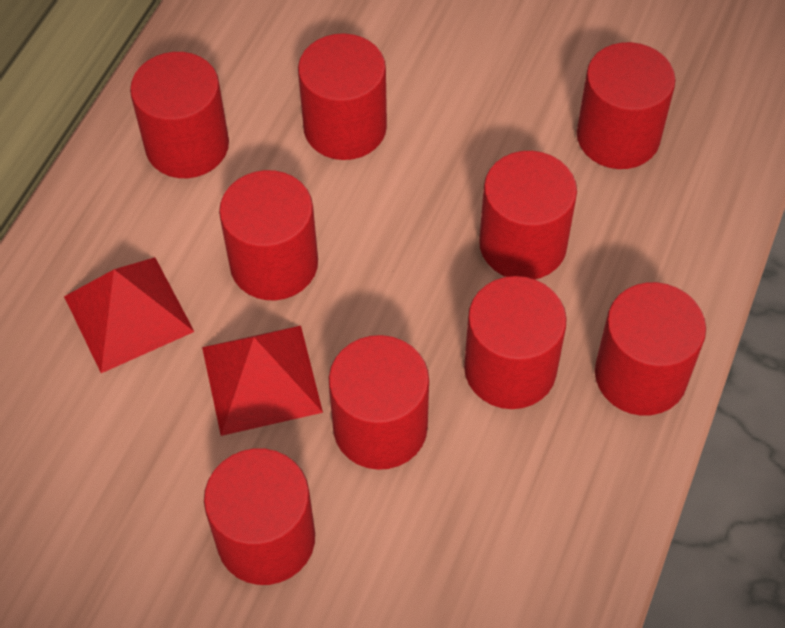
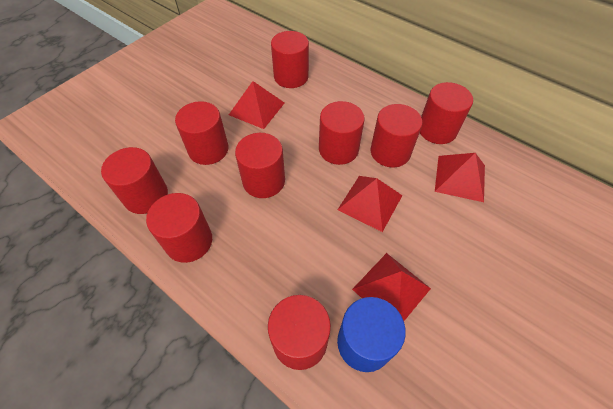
blue cylinder: none = 0 -> [337,297,406,372] = 1
red pyramid: [64,257,194,373] [202,326,323,436] = 2 -> [229,81,284,129] [338,176,403,232] [352,253,431,321] [435,153,485,202] = 4

